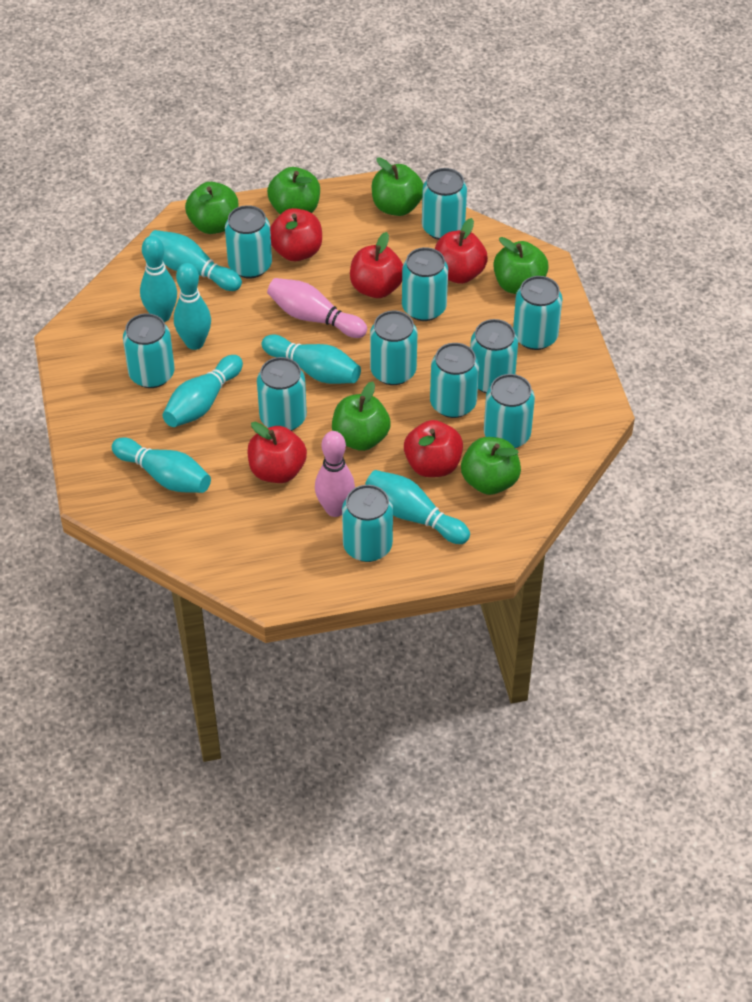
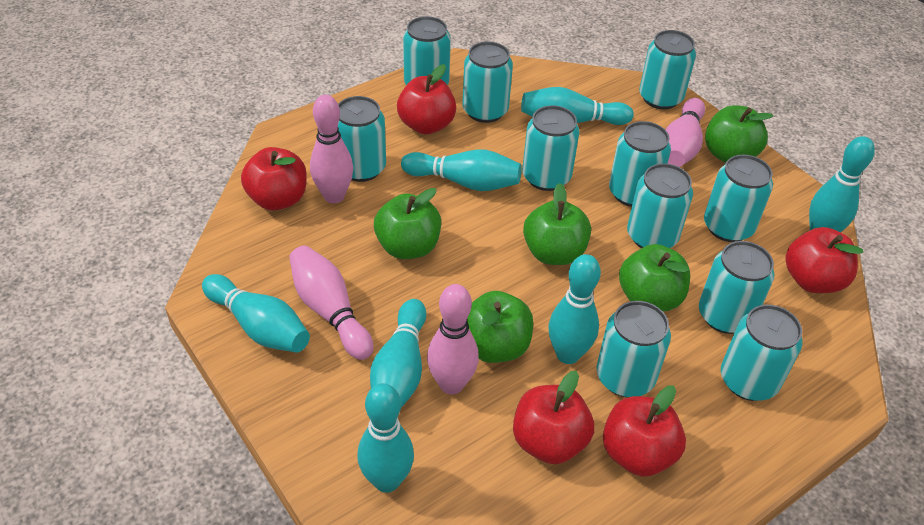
green apple: [185,182,239,234] [267,167,320,214] [332,381,391,451] [372,157,424,216] [461,437,521,495] [493,237,549,294] = 6 -> [374,188,441,259] [467,291,533,363] [523,183,591,265] [619,244,690,312] [705,105,773,163] = 5
pink bowling pin: [267,278,367,338] [315,431,355,517] = 2 -> [289,245,373,360] [310,95,353,203] [427,284,479,394] [666,98,705,167] = 4

